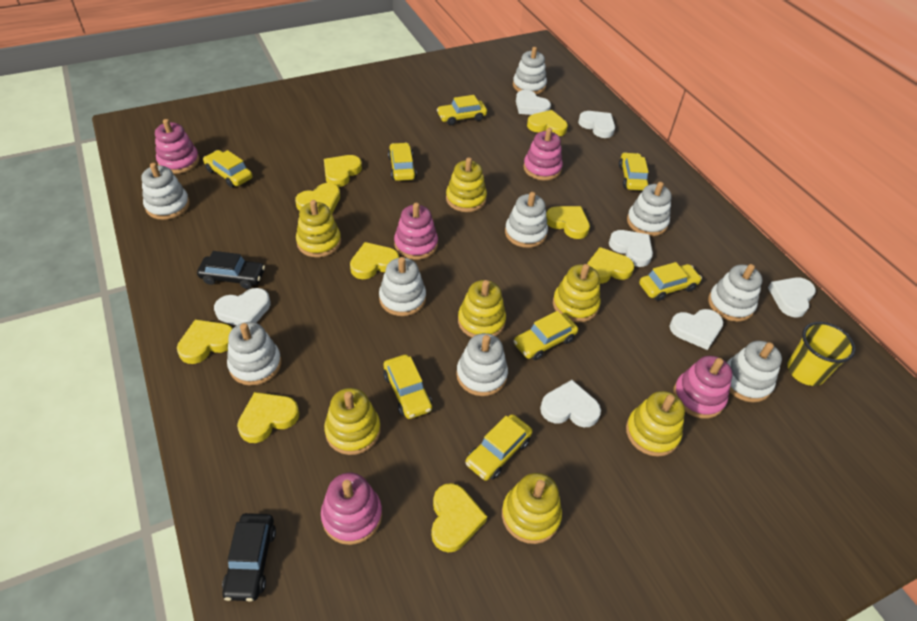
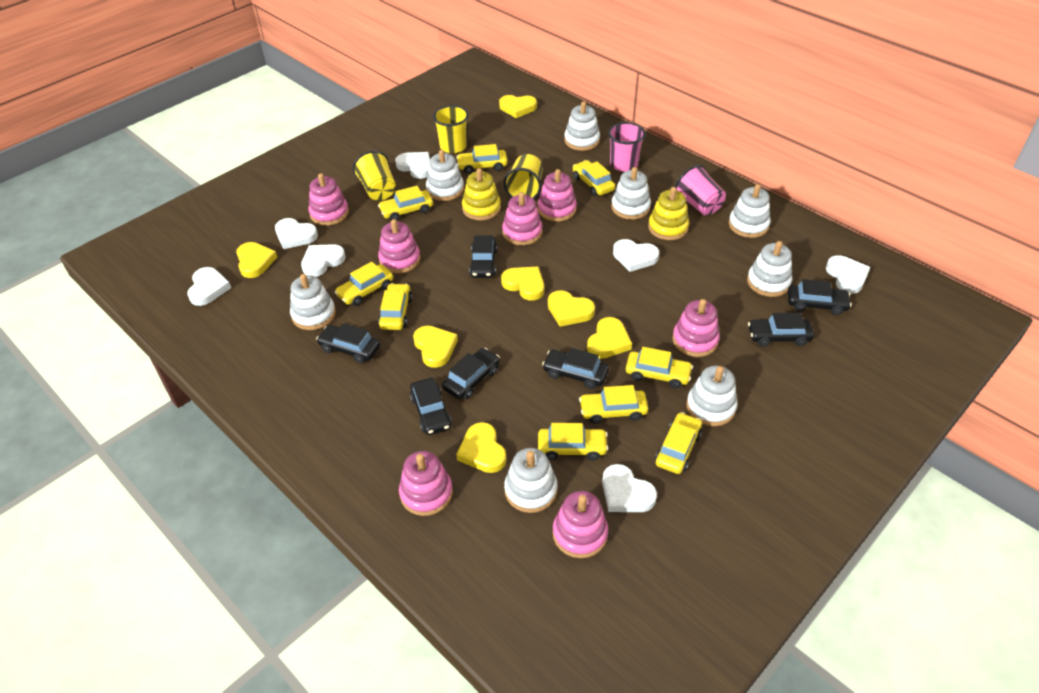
black car: [197,251,265,289] [222,513,276,602] = 2 -> [316,323,380,363] [410,378,452,435] [442,348,500,399] [469,236,497,278] [542,348,609,389] [748,313,814,347] [788,279,852,315] = 7
pink cup: none = 0 -> [608,122,645,172] [675,165,726,216] = 2
pink stacking toy: [155,119,199,174] [321,473,382,545] [394,203,438,260] [523,128,563,181] [673,356,732,419] = 5 -> [308,173,349,226] [378,219,420,274] [399,451,453,516] [502,192,542,245] [538,169,577,222] [553,491,608,558] [672,299,720,357] = 7
white stacking toy: [141,163,190,220] [227,322,282,386] [379,257,426,316] [456,333,508,396] [505,192,548,248] [513,47,547,95] [627,182,672,236] [708,264,762,322] [727,341,782,402] = 9 -> [290,274,336,330] [426,150,464,201] [504,448,558,513] [564,101,600,151] [611,167,651,220] [687,366,738,426] [729,184,771,238] [747,241,792,297] = 8
yellow car: [203,150,253,187] [383,355,432,419] [388,143,417,181] [437,95,487,125] [465,414,532,481] [513,311,578,360] [619,152,649,191] [639,262,702,301] = 8 -> [335,262,393,306] [378,186,433,221] [378,283,412,330] [456,144,508,174] [538,423,608,460] [573,160,615,196] [579,385,648,424] [626,347,693,388] [655,412,702,474] = 9
yellow cup: [787,322,855,386] = 1 -> [353,151,396,201] [433,105,469,153] [504,154,543,199] = 3
yellow heart: [177,319,233,364] [237,392,299,443] [295,183,340,214] [324,155,362,187] [350,242,399,279] [431,483,487,553] [527,110,568,136] [546,206,590,239] [587,247,634,283] = 9 -> [236,242,277,278] [413,326,458,368] [456,422,507,473] [499,95,537,118] [501,267,544,301] [548,290,595,327] [587,317,632,359] = 7
yellow stacking toy: [296,200,341,258] [324,388,380,455] [446,158,487,212] [458,280,506,337] [502,473,562,544] [553,264,601,322] [626,391,685,457] = 7 -> [462,168,501,221] [648,187,689,240] = 2

